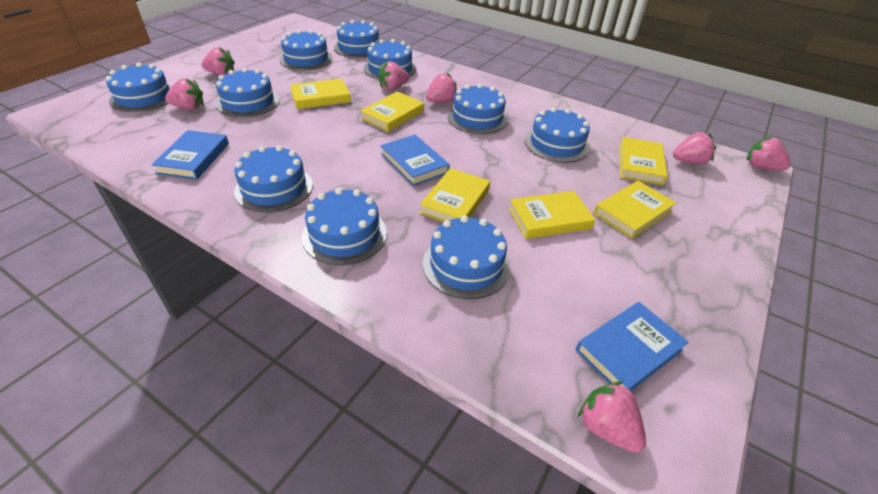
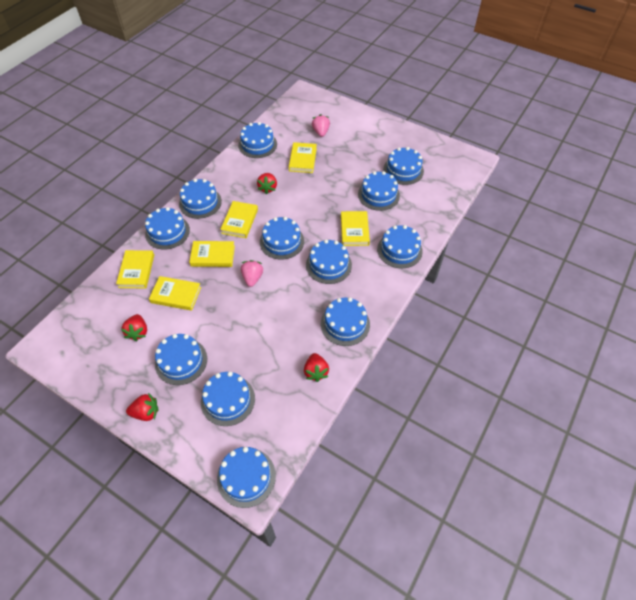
blue book: [151,130,229,180] [380,135,450,186] [575,302,689,391] = 3 -> none = 0
blue cake: [106,63,172,112] [216,68,279,117] [234,145,313,212] [280,30,333,70] [302,188,387,265] [334,20,379,58] [364,39,416,79] [423,215,510,299] [447,84,508,134] [525,108,590,163] = 10 -> [145,207,190,250] [155,334,207,385] [179,179,222,219] [201,372,255,426] [217,447,276,508] [238,122,277,158] [260,217,304,260] [306,239,352,284] [321,297,370,346] [358,171,400,211] [377,225,423,268] [383,147,424,185] = 12
pink strawberry: [165,78,203,110] [201,47,235,75] [378,61,409,90] [426,73,457,102] [577,381,646,453] [673,132,716,165] [746,136,791,171] = 7 -> [241,260,263,287] [312,114,330,137] = 2
red strawberry: none = 0 -> [121,314,147,341] [126,393,159,421] [257,173,277,194] [304,353,329,382] = 4

